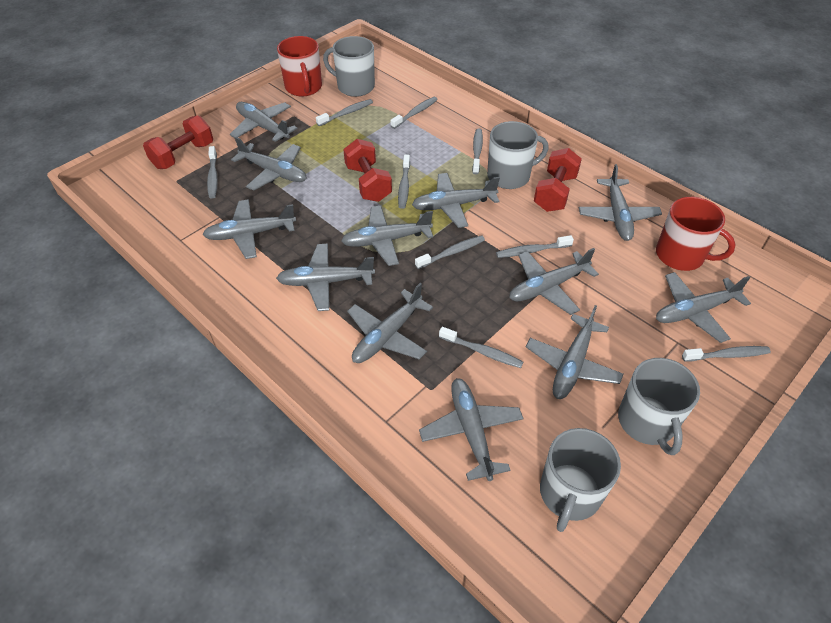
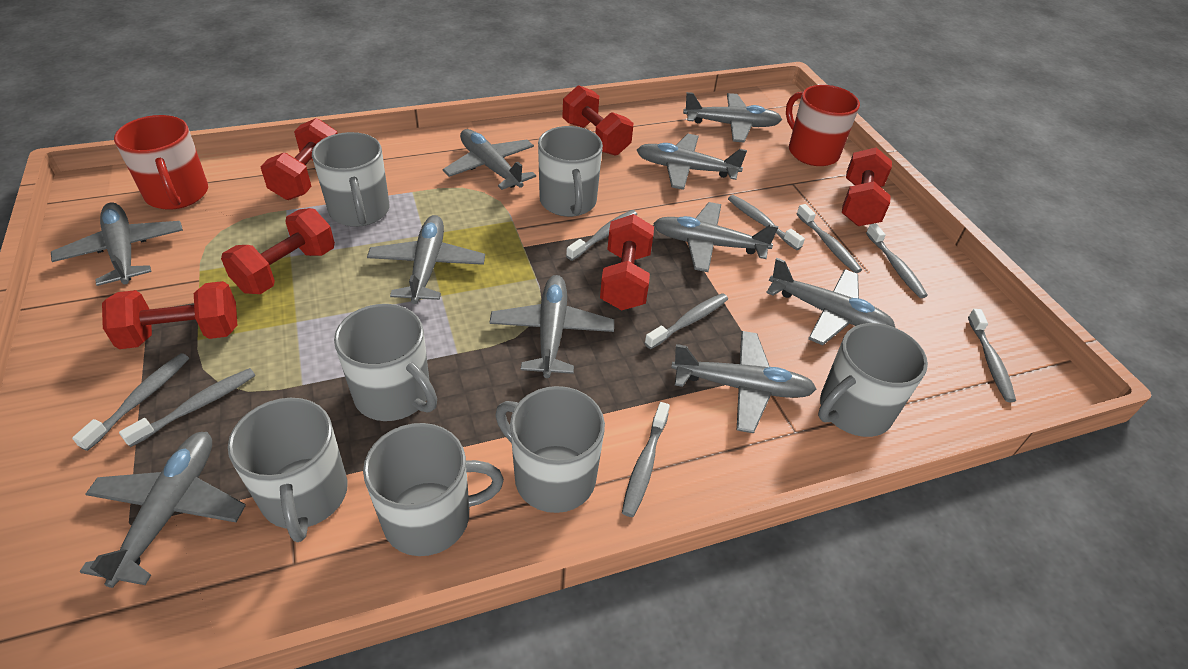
grey mug: [323,36,375,97] [487,121,549,189] [540,428,621,532] [618,358,700,455] = 4 -> [228,398,348,542] [312,132,390,227] [334,304,437,421] [363,423,504,556] [495,386,605,513] [538,126,603,217] [818,323,928,437] = 7
grey plane: [203,199,296,259] [230,102,297,142] [231,137,306,191] [276,244,375,311] [341,205,433,266] [347,283,433,363] [412,173,500,228] [419,378,524,481] [509,248,599,315] [526,305,624,399] [579,164,662,241] [656,272,751,343] = 12 -> [51,202,183,286] [80,432,246,588] [367,215,485,304] [442,129,536,190] [489,275,614,378] [637,134,747,190] [653,202,778,272] [671,331,816,433] [683,92,782,142] [766,258,895,345] = 10
red dumbbell: [143,115,213,169] [343,139,392,202] [534,148,582,212] = 3 -> [102,281,237,349] [221,208,335,294] [260,118,338,200] [562,85,633,156] [600,214,654,310] [842,147,892,226] = 6

